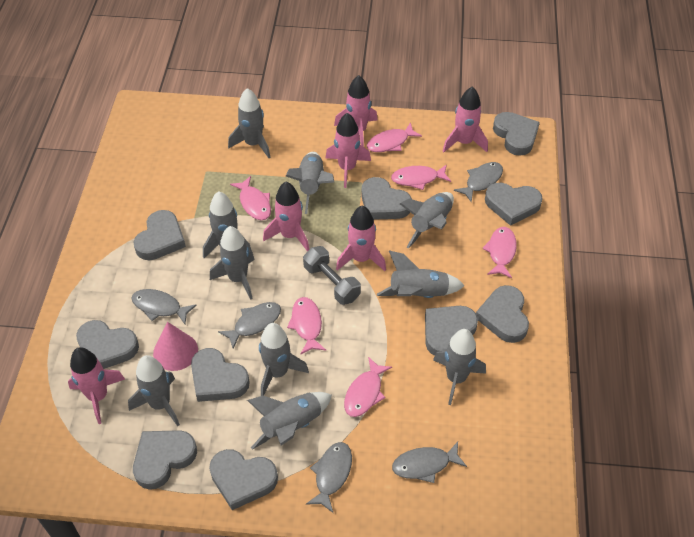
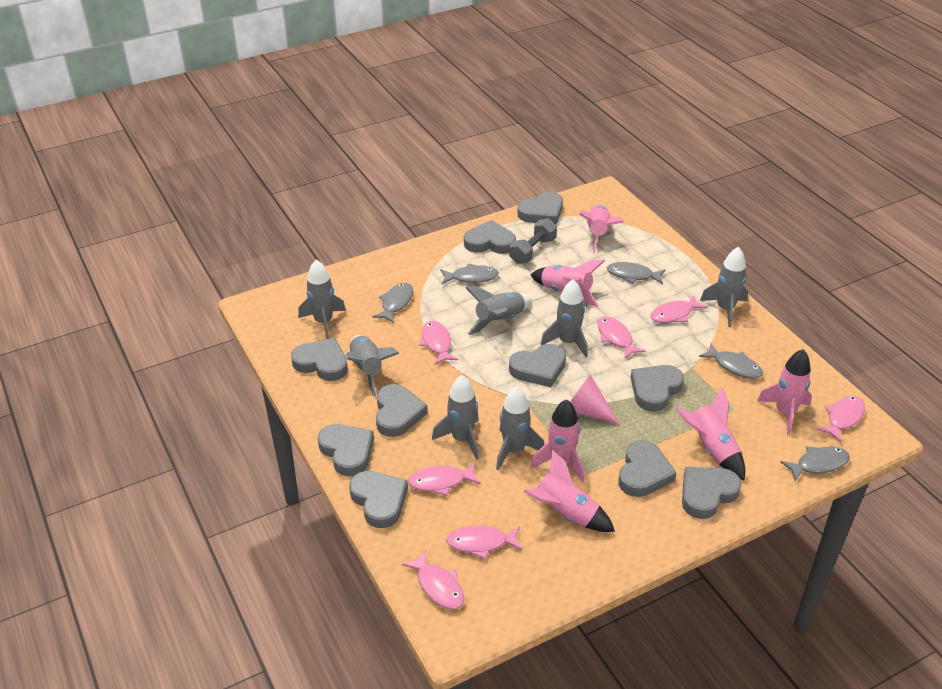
grey rocket: [128,355,180,427] [203,191,252,258] [210,226,255,300] [228,88,270,158] [247,392,332,450] [259,323,309,396] [286,152,334,214] [377,250,465,298] [400,192,454,249] [433,329,486,405] = 10 -> [298,259,346,339] [346,335,399,396] [432,375,479,460] [466,286,531,335] [496,387,544,470] [541,279,588,357] [700,247,748,327] = 7
pink fish: [230,176,271,220] [287,297,326,355] [344,357,392,417] [367,122,422,152] [391,164,451,190] [482,227,517,278] = 6 -> [402,549,464,609] [408,463,481,496] [419,321,458,365] [446,525,523,559] [597,316,645,359] [650,294,708,323] [816,396,865,442] = 7

